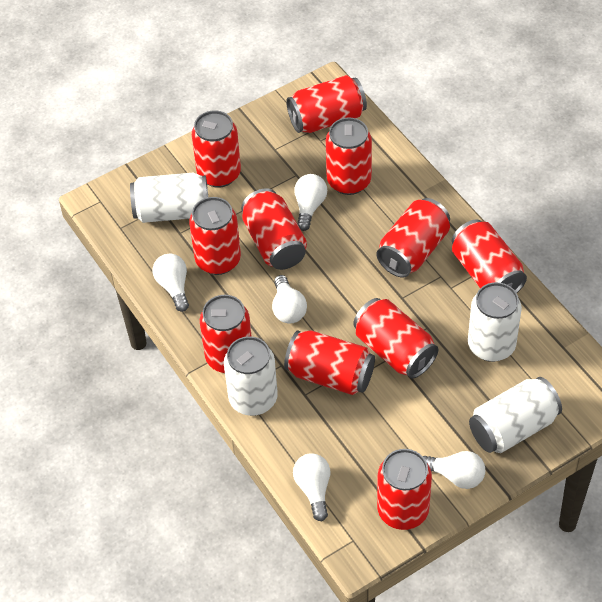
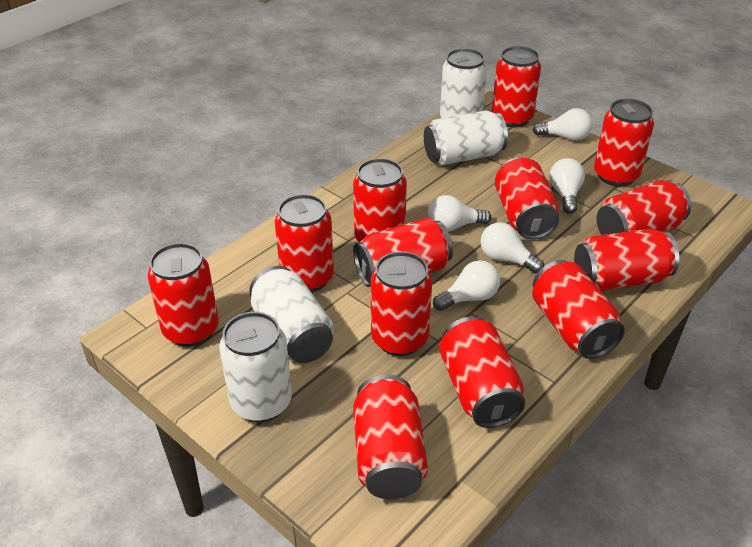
red can: [189,197,241,275] [192,110,241,188] [200,295,252,373] [241,188,307,270] [284,330,375,395] [286,75,367,133] [326,118,372,195] [353,298,438,379] [376,198,450,278] [377,449,432,530] [452,219,527,293] = 11 -> [148,243,219,347] [275,194,334,292] [353,158,407,242] [353,218,453,287] [353,375,428,499] [371,251,432,356] [439,317,525,428] [492,46,541,128] [495,157,559,239] [532,260,625,359] [574,229,679,291] [594,99,654,187] [597,180,691,235] = 13

